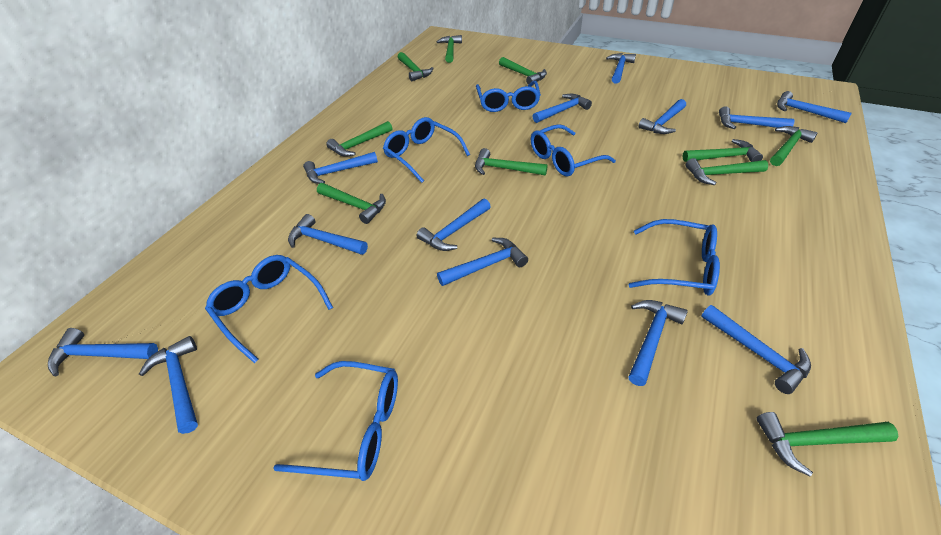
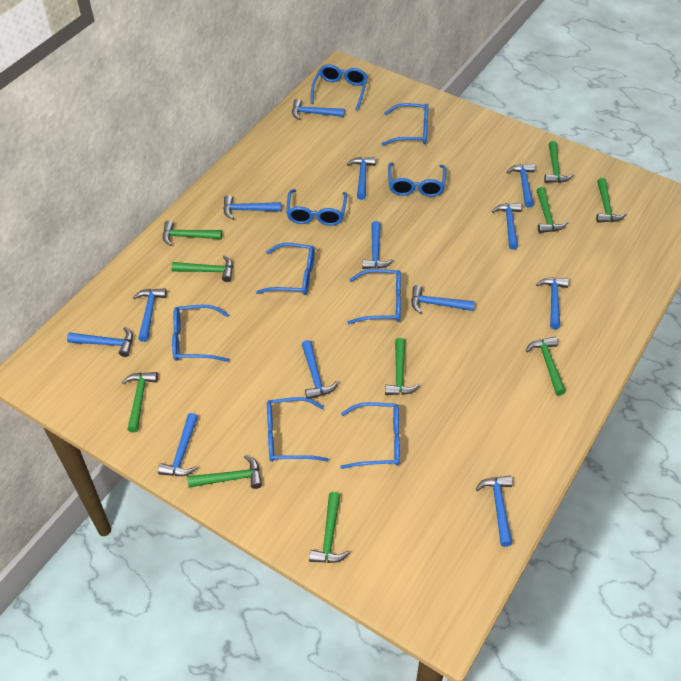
blue glasses: [205,255,333,363] [273,361,398,481] [383,117,470,183] [476,81,541,112] [531,124,616,176] [629,219,720,296] = 6 -> [172,305,229,362] [256,243,315,295] [267,397,329,462] [286,189,347,226] [311,64,368,111] [340,402,400,469] [347,269,401,324] [382,103,428,146] [388,163,446,197] = 9

